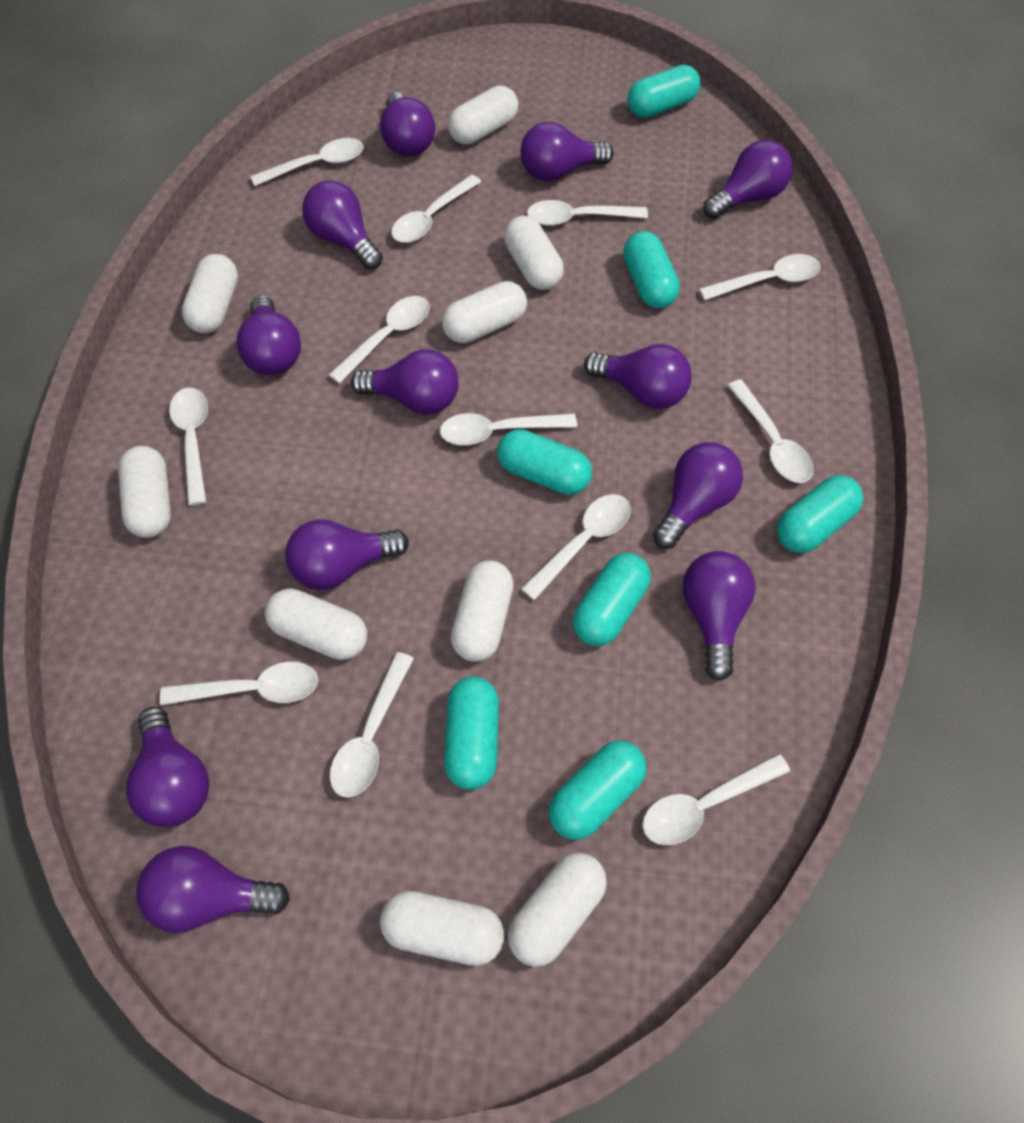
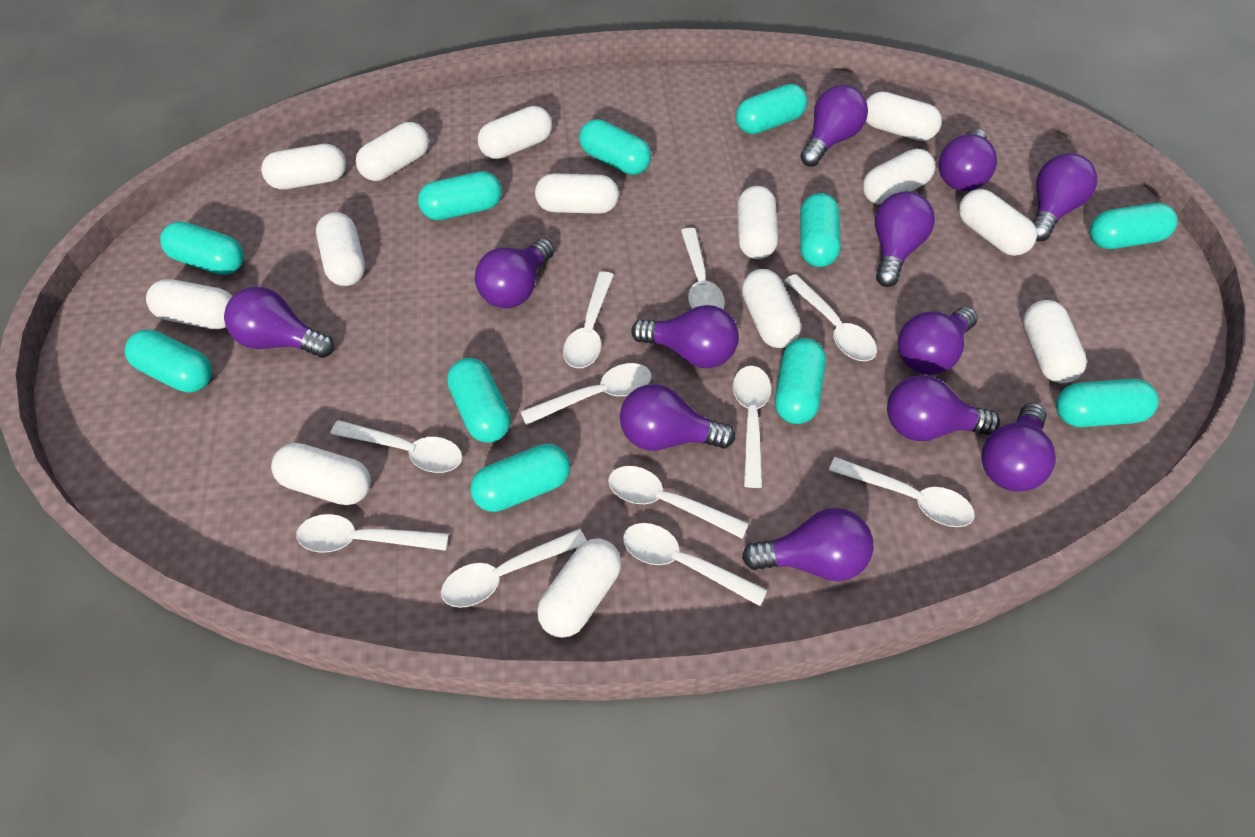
turquoise capsule: [444,677,499,790] [497,429,592,495] [549,741,646,840] [573,553,651,646] [623,231,680,308] [627,65,701,118] [777,475,863,553] = 7 -> [125,329,212,393] [160,221,244,275] [418,171,502,220] [447,358,511,443] [470,444,570,512] [579,119,651,175] [736,84,808,134] [775,338,826,424] [800,193,841,267] [1056,379,1159,427] [1090,203,1177,249] = 11
white capsule: [118,446,171,538] [182,254,238,333] [265,589,367,660] [380,891,504,966] [442,281,527,343] [448,86,518,145] [451,560,514,661] [504,215,564,290] [508,853,607,967] = 9 -> [146,279,232,329] [261,144,346,190] [271,443,371,505] [316,212,365,286] [356,122,429,181] [478,106,552,159] [535,174,619,214] [537,538,622,638] [737,186,778,259] [742,269,801,348] [863,149,935,205] [866,91,942,141] [959,189,1037,256] [1023,300,1087,384] = 14
white spoon: [160,662,318,705] [169,388,208,506] [250,138,364,186] [329,296,430,384] [330,652,414,798] [391,174,482,243] [440,413,577,445] [521,494,631,600] [527,200,648,226] [642,754,790,845] [699,254,821,301] [727,379,814,483] = 12 -> [296,514,449,553] [330,420,462,473] [441,529,587,608] [521,363,652,425] [563,271,614,368] [608,466,749,539] [623,523,767,606] [681,228,725,309] [733,366,771,488] [784,274,877,361] [829,457,975,527] = 11

